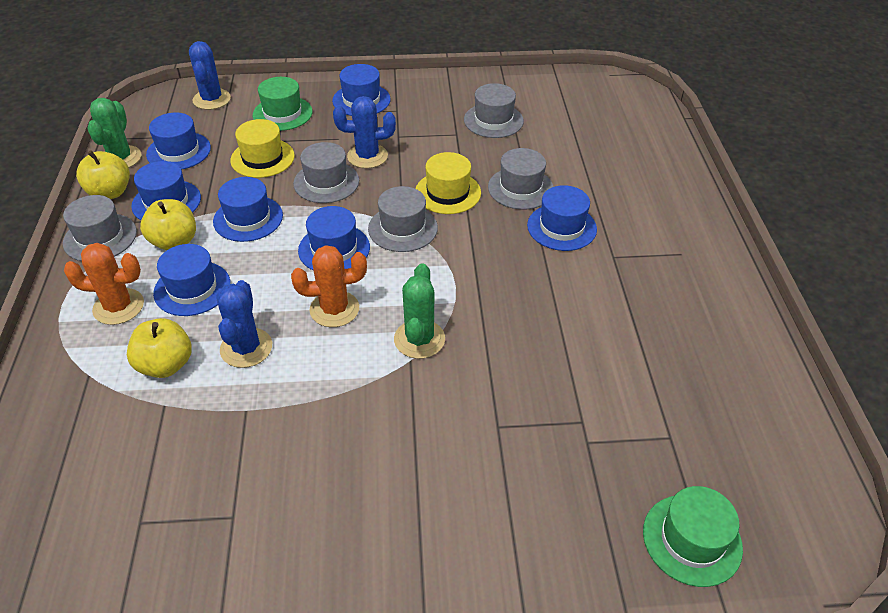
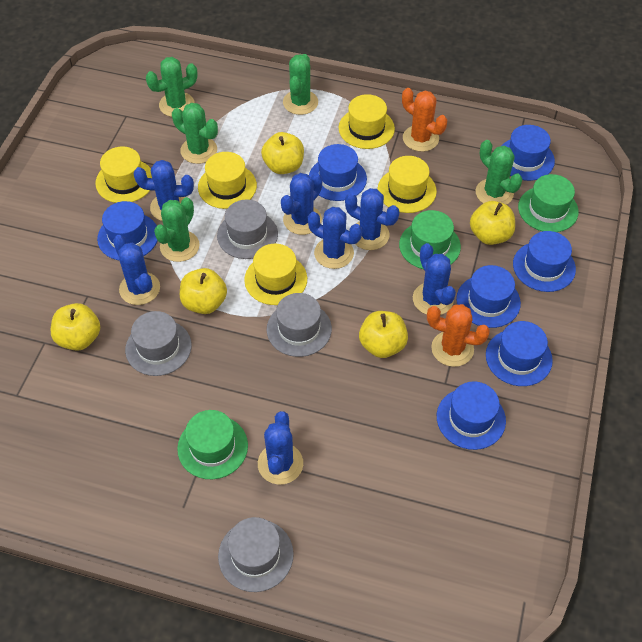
blue cactus: [189,41,231,110] [216,280,272,368] [333,96,396,168] = 3 -> [113,235,160,305] [134,160,194,221] [258,411,303,485] [281,173,322,235] [308,207,362,269] [345,188,399,250] [413,243,456,315] = 7
green cactus: [87,98,141,167] [394,263,445,359] = 2 -> [146,57,198,117] [154,197,200,262] [172,103,218,164] [283,54,318,115] [476,140,523,205] = 5
green hat: [253,77,312,131] [643,486,743,587] = 2 -> [177,410,248,479] [399,210,461,269] [518,174,579,232] = 3
grey hat: [63,195,137,261] [293,142,359,203] [368,186,438,252] [464,83,524,138] [488,148,554,210] = 5 -> [125,311,192,376] [217,200,278,259] [218,517,294,592] [267,293,332,357] = 4
yellow apple: [76,150,130,199] [127,318,192,378] [140,199,196,250] = 3 -> [51,303,100,351] [180,268,227,314] [261,132,304,174] [359,311,408,358] [470,201,515,245] = 5
yellow hat: [230,119,295,178] [416,152,481,214] = 2 -> [95,146,152,203] [198,152,257,209] [244,244,307,305] [339,94,395,149] [378,156,437,213] = 5

